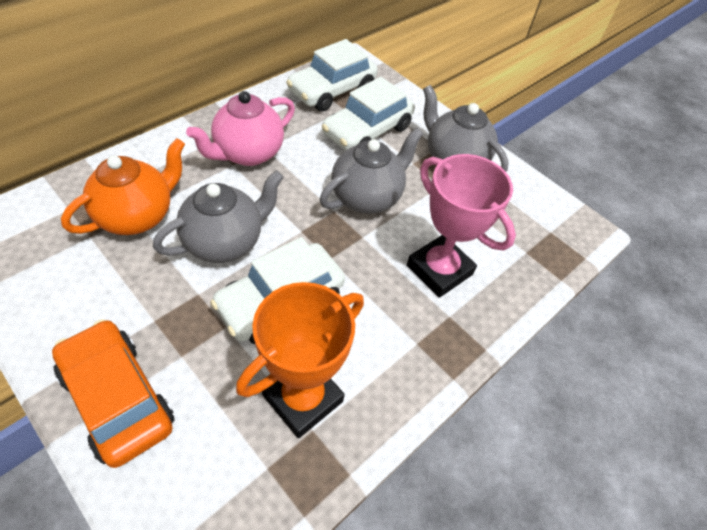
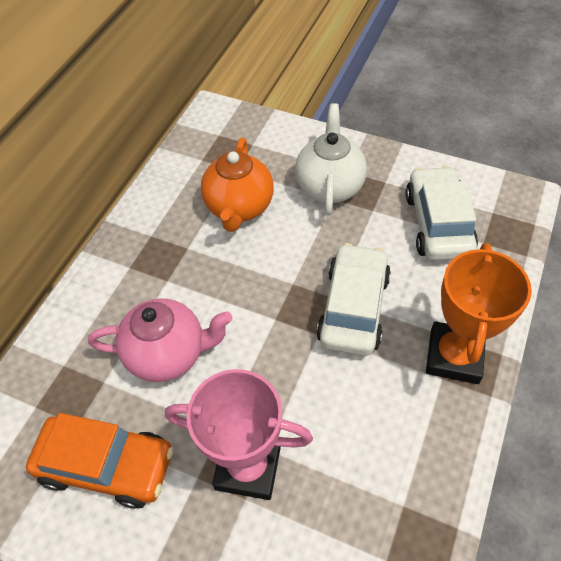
grey teapot: [153,170,284,263] [320,127,423,214] [423,85,508,172] = 3 -> none = 0
white car: [210,237,345,344] [286,39,378,112] [322,77,415,151] = 3 -> [316,243,391,356] [405,166,478,260] = 2
white teapot: none = 0 -> [295,103,367,215] = 1

